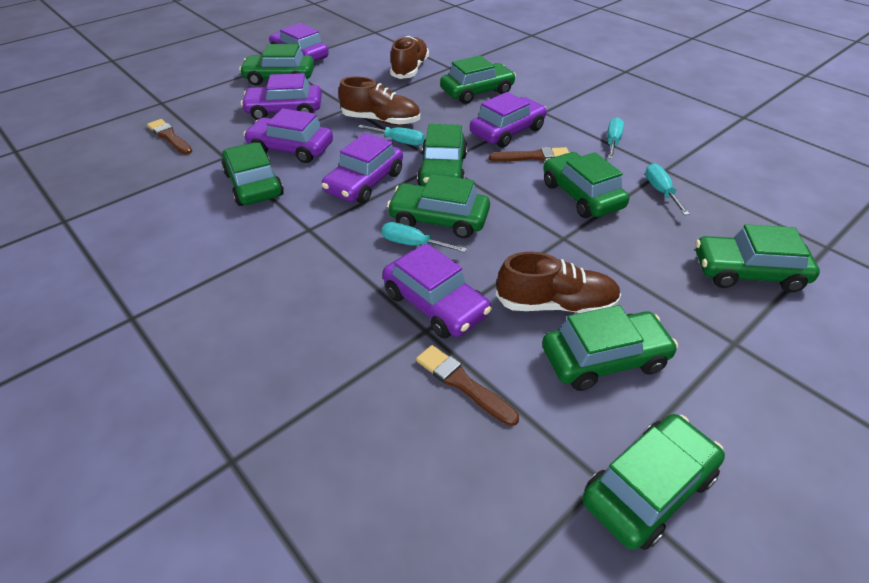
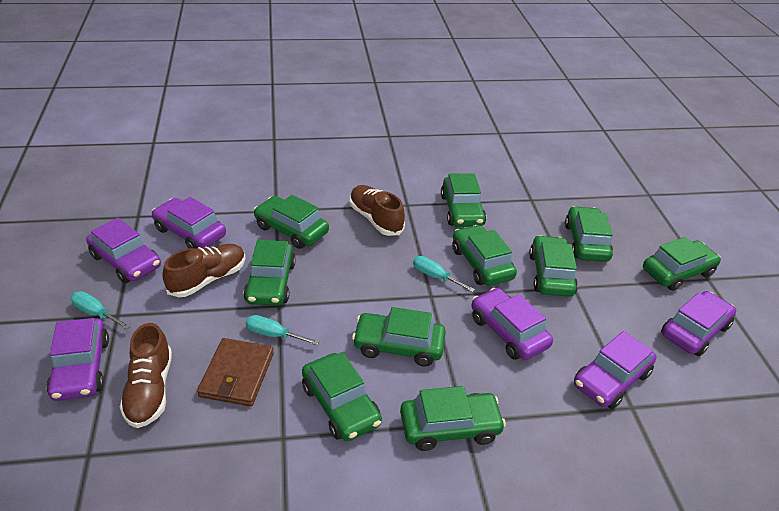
brown brush: [147,119,193,155] [416,345,519,426] [489,147,569,162] = 3 -> none = 0
brown wallet: none = 0 -> [197,338,274,406] = 1
green car: [221,142,284,206] [239,44,315,86] [387,174,490,238] [417,124,467,186] [440,56,516,104] [542,305,678,391] [543,152,629,218] [582,414,725,550] [696,224,820,292] = 9 -> [243,240,296,306] [254,195,329,249] [302,352,382,441] [352,307,446,367] [400,386,506,451] [441,173,486,227] [452,225,517,286] [529,235,578,297] [565,206,613,262] [643,237,721,291] = 10
turquoise screwdriver: [358,125,425,146] [382,222,467,253] [607,117,624,159] [645,163,690,215] = 4 -> [71,291,131,329] [246,315,319,345] [413,256,475,292] = 3

